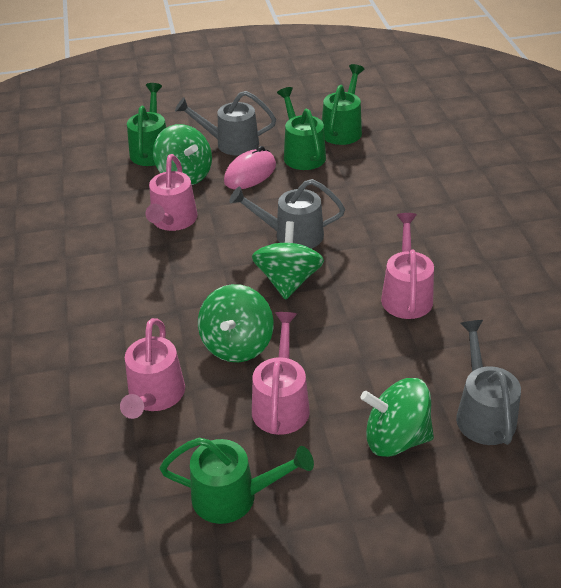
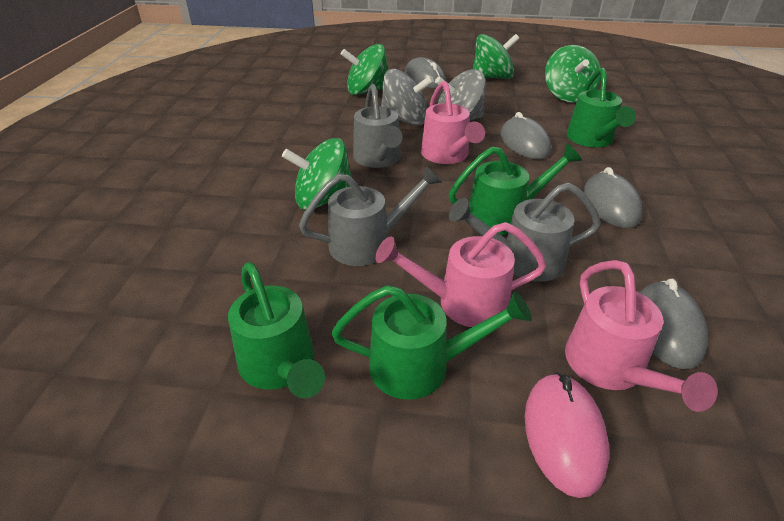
grey mouse: none = 0 -> [405,57,446,88] [500,112,551,159] [583,167,643,228] [640,279,708,369] = 4
grey spinning top: none = 0 -> [381,69,434,126] [435,69,486,121] = 2
pink watering can: [120,318,185,419] [146,154,198,231] [252,312,310,435] [381,213,434,319] = 4 -> [375,222,547,327] [421,81,485,164] [565,260,717,412] = 3

